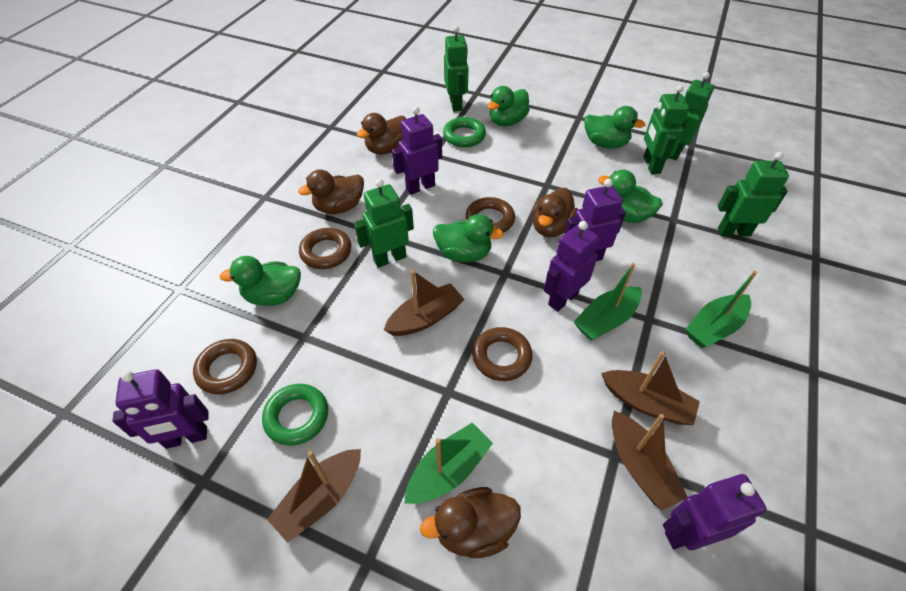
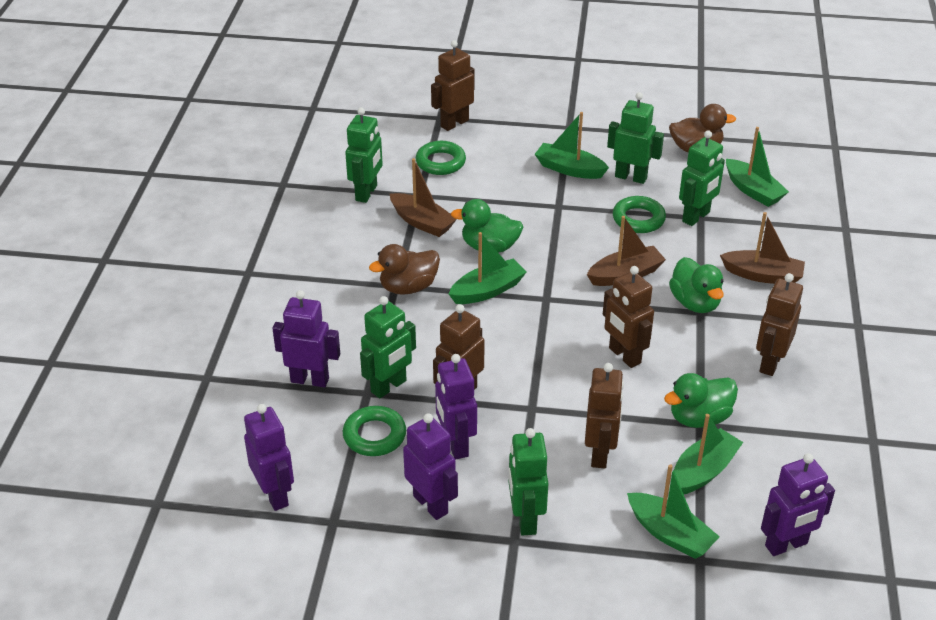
brown boat: [267,449,361,543] [384,270,464,336] [601,351,700,425] [612,411,687,511] = 4 -> [390,158,457,237] [587,216,666,286] [720,212,805,284] = 3
brown duck: [298,169,364,214] [357,113,406,154] [420,487,521,558] [532,188,578,237] = 4 -> [369,244,440,295] [669,104,736,152] = 2
brown ring: [193,339,257,394] [299,228,351,269] [466,197,515,233] [472,327,533,381] = 4 -> none = 0
brown robot: none = 0 -> [431,40,475,131] [433,304,485,390] [585,363,624,469] [603,266,654,368] [756,273,803,376] = 5
green boat: [404,423,493,504] [574,263,642,341] [685,271,757,348] = 3 -> [449,232,526,304] [535,112,609,179] [627,464,720,559] [674,414,743,494] [726,127,789,207] = 5
green duck: [219,256,301,306] [433,214,504,262] [487,86,530,126] [584,106,645,148] [598,170,663,223] = 5 -> [451,199,523,253] [664,373,738,428] [669,257,724,313] = 3
green ring: [262,384,328,446] [443,117,486,147] = 2 -> [343,406,406,456] [416,141,466,175] [613,196,666,233] = 3

